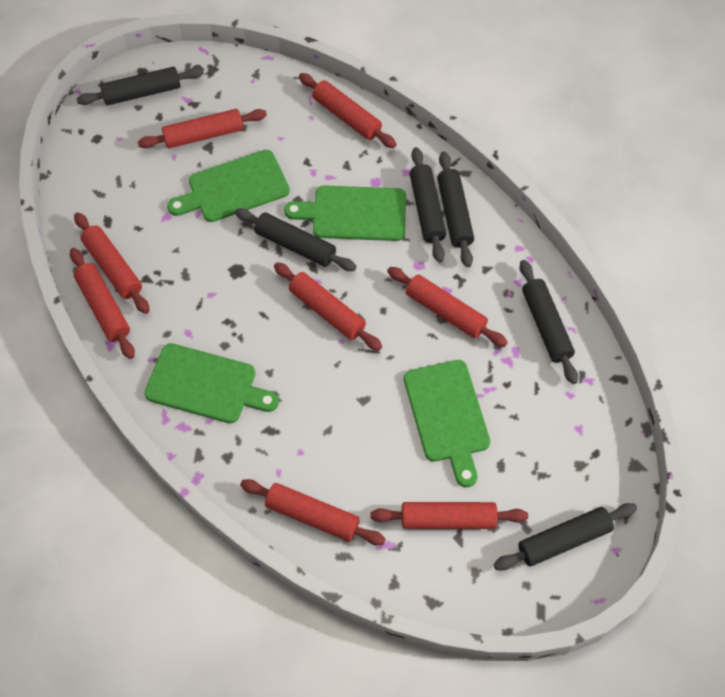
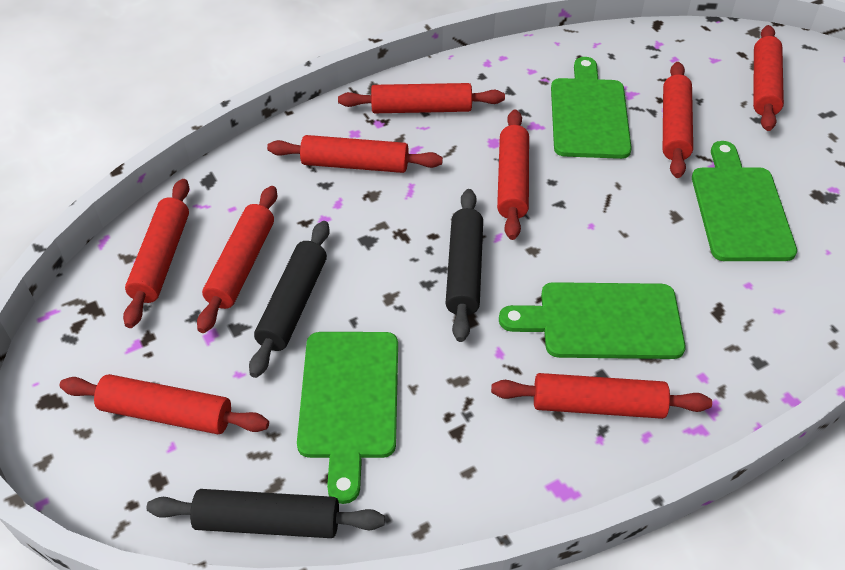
black rolling pin: [77,67,204,105] [235,208,357,271] [410,147,446,262] [437,151,474,267] [493,503,637,571] [520,260,578,384] = 6 -> [147,489,385,538] [249,221,330,378] [446,189,483,342] = 3
red rolling pin: [70,248,135,359] [74,212,150,314] [138,109,267,148] [240,479,386,545] [274,262,382,351] [299,73,397,148] [371,502,528,529] [387,267,508,347] = 8 -> [59,374,269,434] [123,179,189,328] [197,186,277,333] [267,135,443,173] [338,83,505,113] [491,373,712,419] [497,109,529,240] [663,62,693,178] [753,25,784,131] = 9

